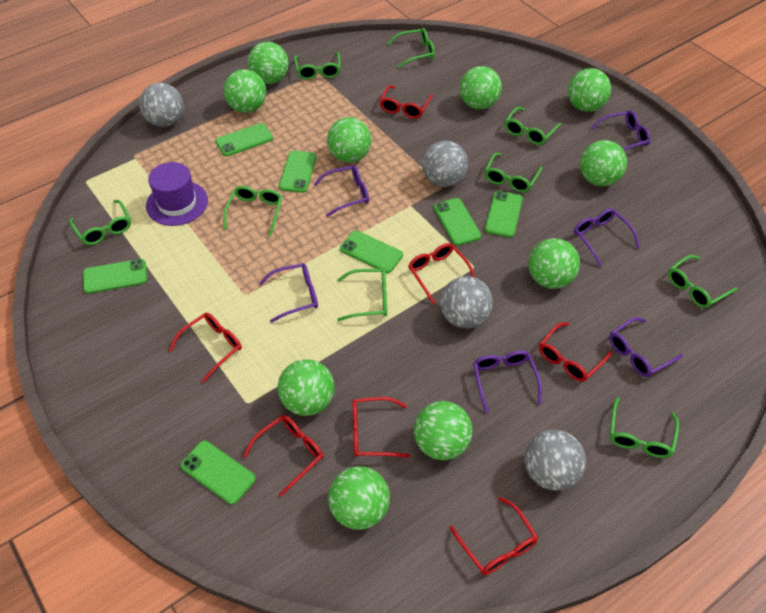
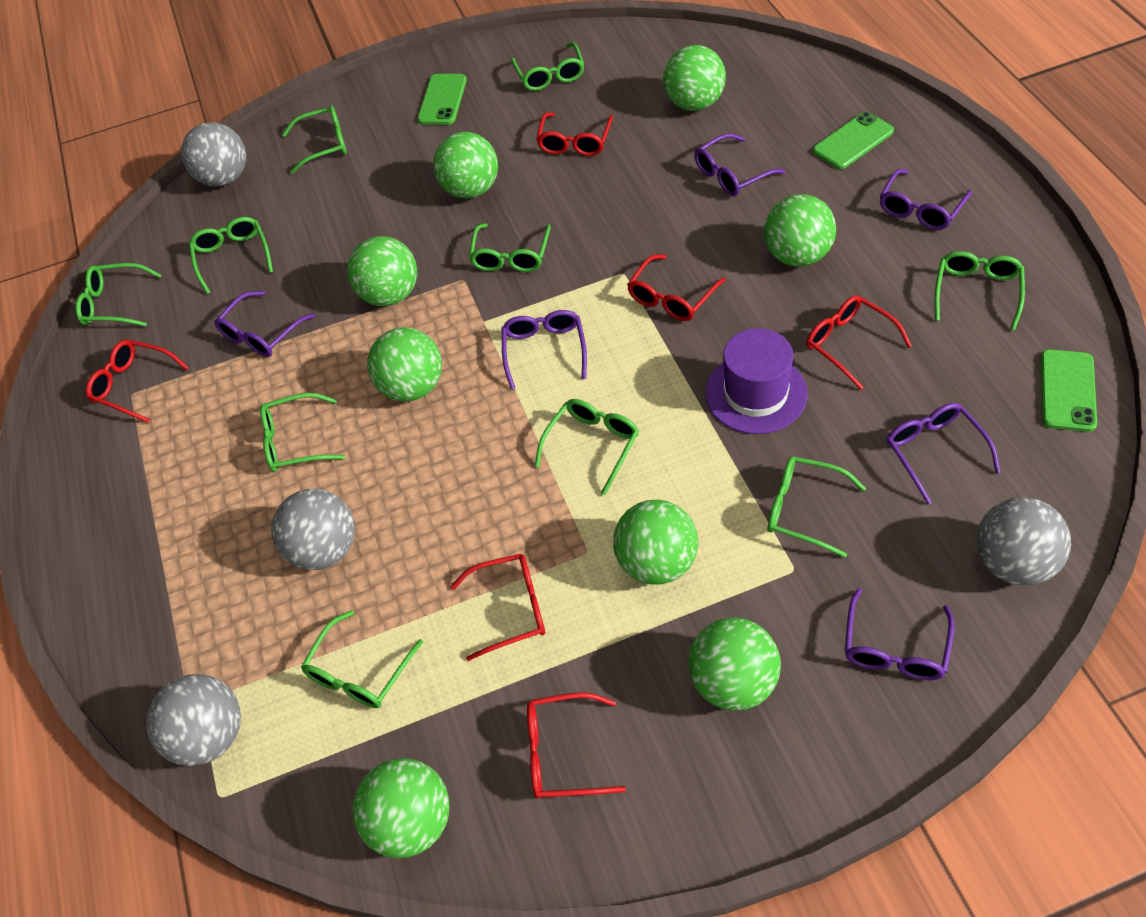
green ball: [224,69,266,113] [248,42,289,84] [278,359,334,416] [327,117,371,163] [328,466,390,530] [414,401,472,460] [460,66,502,109] [528,238,580,289] [568,68,611,112] [580,140,627,186] = 10 -> [347,236,417,306] [353,758,449,858] [367,327,442,402] [433,132,498,199] [613,500,698,585] [663,45,726,111] [688,618,781,711] [764,194,836,267] = 8
green glasses: [69,200,131,245] [223,186,282,236] [294,52,341,80] [337,269,387,321] [387,28,435,68] [485,153,542,193] [504,107,561,145] [610,397,679,458] [668,255,738,308] = 9 -> [75,263,162,327] [189,217,273,294] [260,393,345,472] [282,105,347,174] [301,610,423,708] [469,223,551,272] [511,42,584,91] [535,399,639,495] [768,456,866,557] [934,251,1025,330] = 10
green phone: [83,259,147,294] [181,441,256,505] [215,123,273,156] [279,150,316,193] [340,231,403,273] [434,198,481,246] [485,191,523,237] = 7 -> [417,74,467,125] [813,112,894,169] [1041,349,1097,432] = 3
red glasses: [169,313,242,383] [243,415,323,497] [352,397,411,458] [379,85,433,119] [408,243,475,304] [449,497,538,575] [539,322,612,382] = 7 -> [86,340,189,423] [450,554,545,661] [527,692,626,799] [536,113,613,156] [627,254,726,321] [806,295,912,390] = 6

